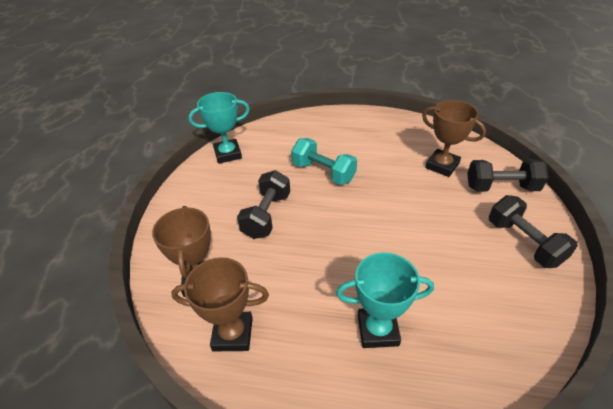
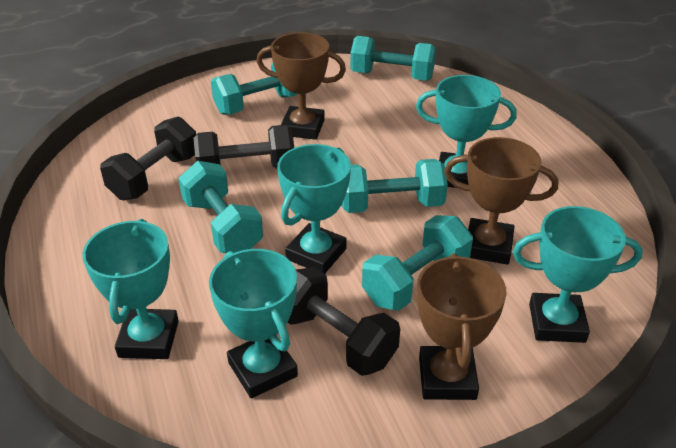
turquoise dumbbell: [291,138,357,185] = 1 -> [178,161,263,253] [211,63,298,115] [341,159,448,213] [350,36,436,81] [362,215,473,311] = 5
turquoise trophy: [189,92,250,164] [336,253,434,348] = 2 -> [82,219,179,359] [209,249,298,398] [277,144,351,274] [416,75,517,188] [513,206,643,343] = 5

